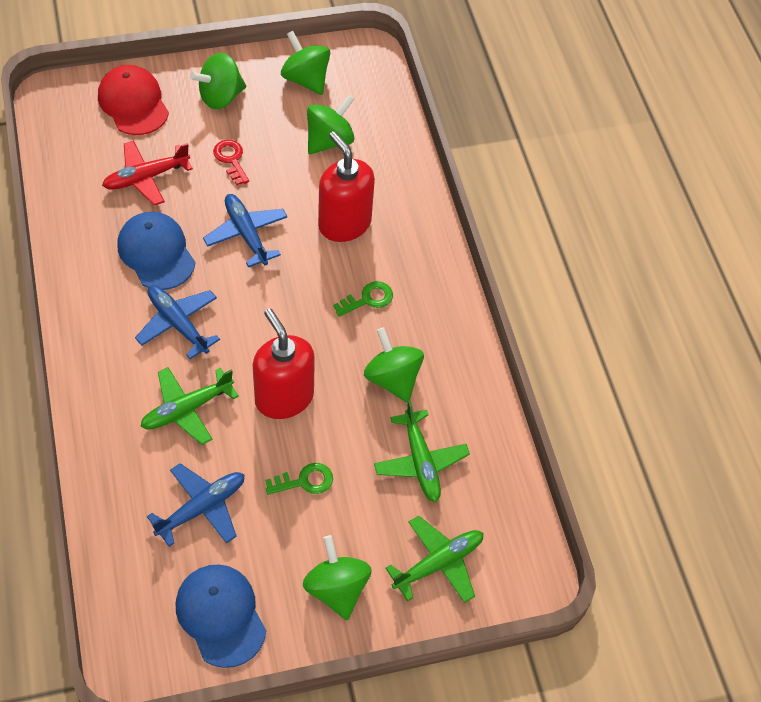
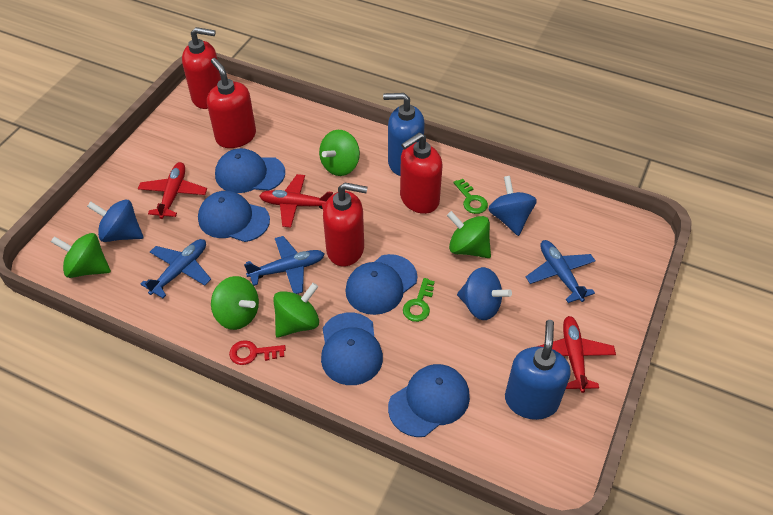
blue cap: [118,212,195,290] [176,565,266,668] = 2 -> [198,191,270,242] [215,148,285,193] [321,312,383,385] [345,254,417,315] [388,364,470,437] = 5
blue soap dispenser: none = 0 -> [383,93,425,176] [505,320,570,420] = 2
blue spinning top: none = 0 -> [87,200,143,242] [457,267,512,320] [488,176,537,236] = 3
green plane: [140,367,239,445] [374,400,470,502] [385,516,483,603] = 3 -> none = 0
red cap: [98,65,169,135] = 1 -> none = 0
red plane: [102,140,193,206] = 1 -> [138,162,207,219] [259,174,333,227] [537,316,616,393] = 3
red soap dispenser: [253,309,315,419] [318,131,375,242] = 2 -> [182,27,221,109] [207,58,256,148] [323,183,368,267] [400,132,442,214] = 4

